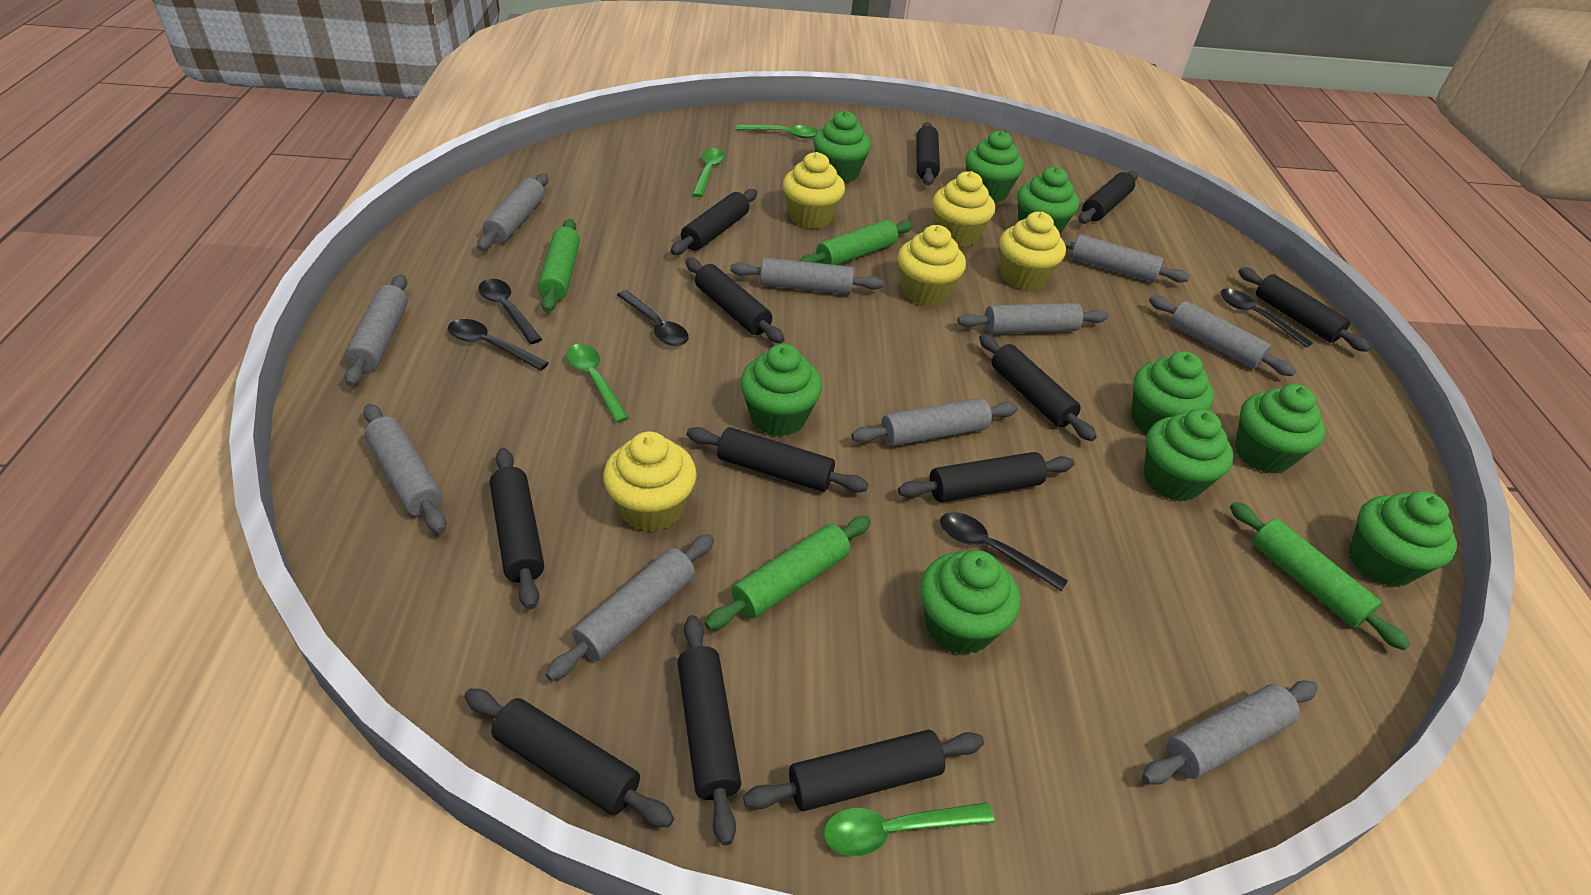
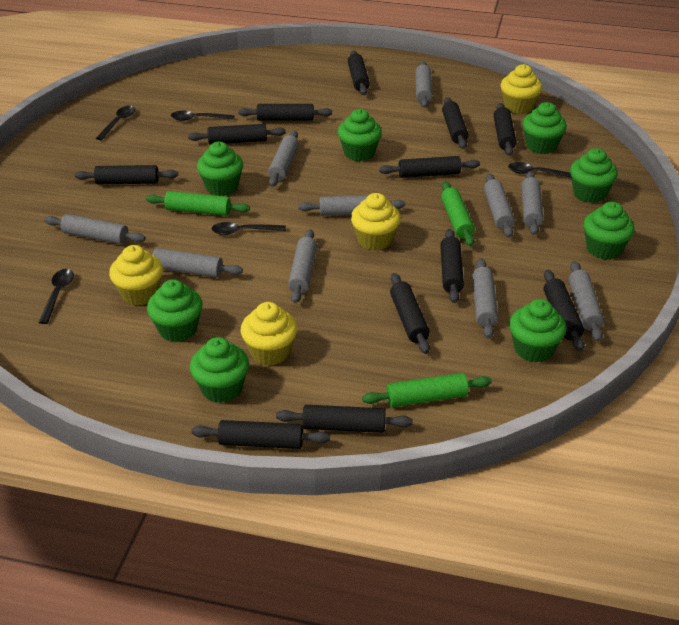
green cupcake: [740,344,822,437] [813,111,871,183] [920,550,1020,655] [965,130,1024,202] [1017,167,1079,234] [1131,351,1214,434] [1144,409,1234,501] [1235,384,1326,473] [1349,491,1457,587] = 9 -> [147,279,203,342] [190,337,249,403] [197,142,243,196] [338,109,382,161] [509,299,566,363] [522,102,567,154] [570,148,618,203] [583,202,635,260] = 8
green rolling pin: [538,219,580,313] [705,516,871,630] [800,220,913,265] [1230,502,1411,650] = 4 -> [146,191,250,216] [362,373,492,407] [441,181,475,246] = 3
green spoon: [566,344,630,423] [692,148,726,197] [736,124,818,139] [824,802,994,856] = 4 -> none = 0
yellow cupcake: [603,431,697,532] [783,152,845,229] [898,225,966,306] [932,171,995,247] [999,212,1066,290] = 5 -> [109,245,163,305] [240,302,297,365] [351,193,401,250] [501,64,542,114] = 4

